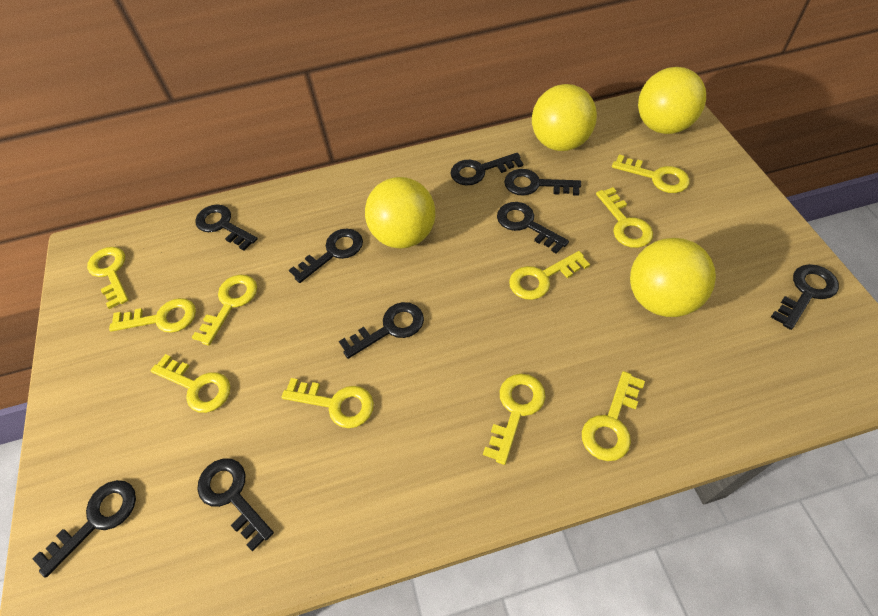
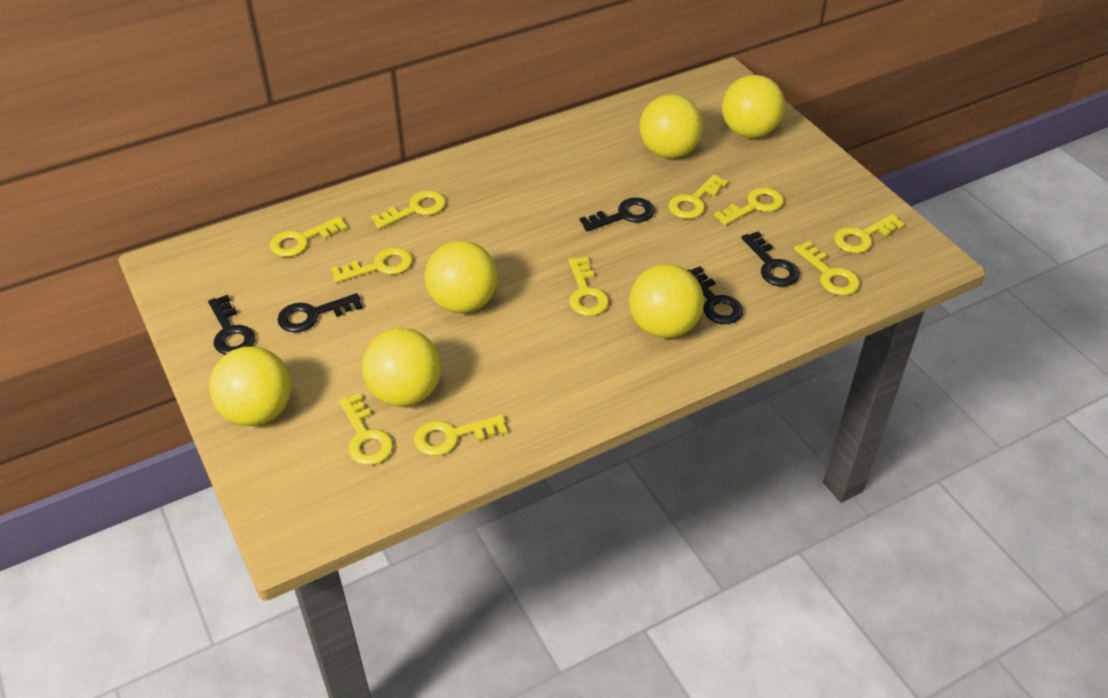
black key: [32,480,136,578] [195,204,258,251] [197,458,274,551] [289,228,363,283] [339,302,424,359] [450,153,523,185] [497,202,569,254] [504,169,581,196] [771,264,839,330] = 9 -> [208,295,255,355] [277,293,363,333] [580,197,655,231] [688,266,743,324] [742,231,800,287] = 5
yellow ball: [365,177,435,248] [532,84,597,151] [630,238,716,317] [638,67,706,134] = 4 -> [209,346,292,426] [362,328,441,407] [425,240,498,313] [629,264,704,338] [640,94,703,159] [722,75,785,138] = 6

